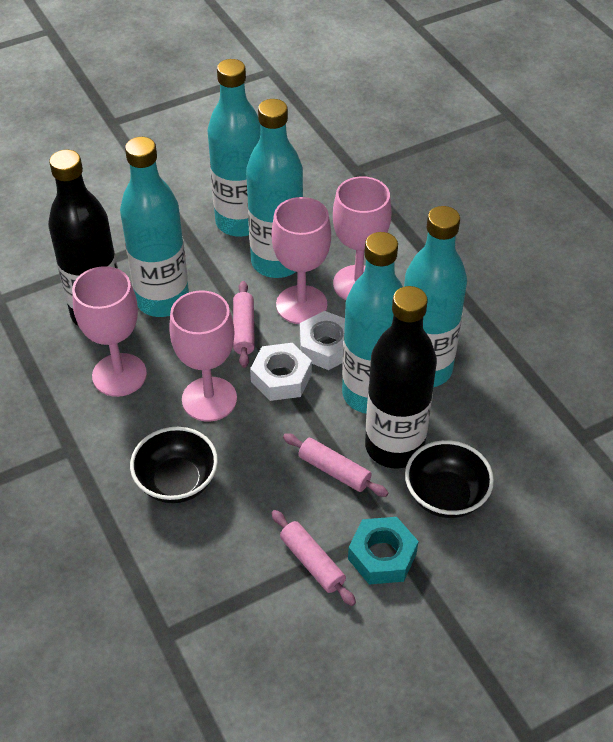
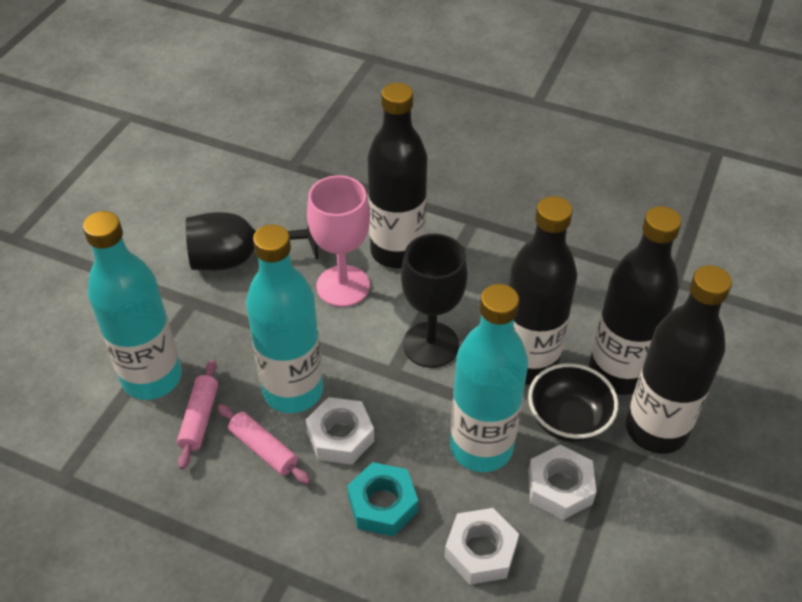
black bottle: [48,150,118,326] [365,286,437,469] = 2 -> [367,83,427,268] [508,196,577,385] [589,206,682,395] [626,265,732,454] = 4
black bowl: [130,427,218,503] [405,440,494,518] = 2 -> [528,363,618,442] = 1
black goblet: none = 0 -> [186,212,318,271] [401,234,468,368] = 2
pink goblet: [72,266,147,397] [169,290,237,422] [272,197,331,324] [333,176,391,300] = 4 -> [307,176,370,307] = 1
pink rolling pin: [233,281,255,368] [271,510,356,606] [283,433,388,497] = 3 -> [177,360,218,469] [217,404,311,484] = 2
turquoise bottle: [120,137,189,317] [208,59,261,237] [246,99,303,278] [342,232,403,413] [404,206,467,387] = 5 -> [83,211,182,400] [246,224,323,413] [450,284,528,472] = 3
white nut: [250,343,312,401] [300,311,345,370] = 2 -> [306,397,374,465] [444,508,519,585] [528,444,596,520] = 3

